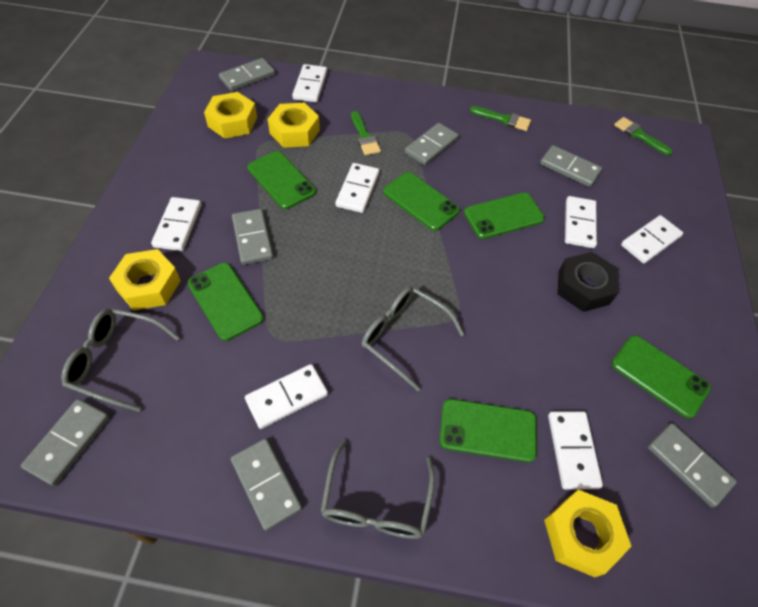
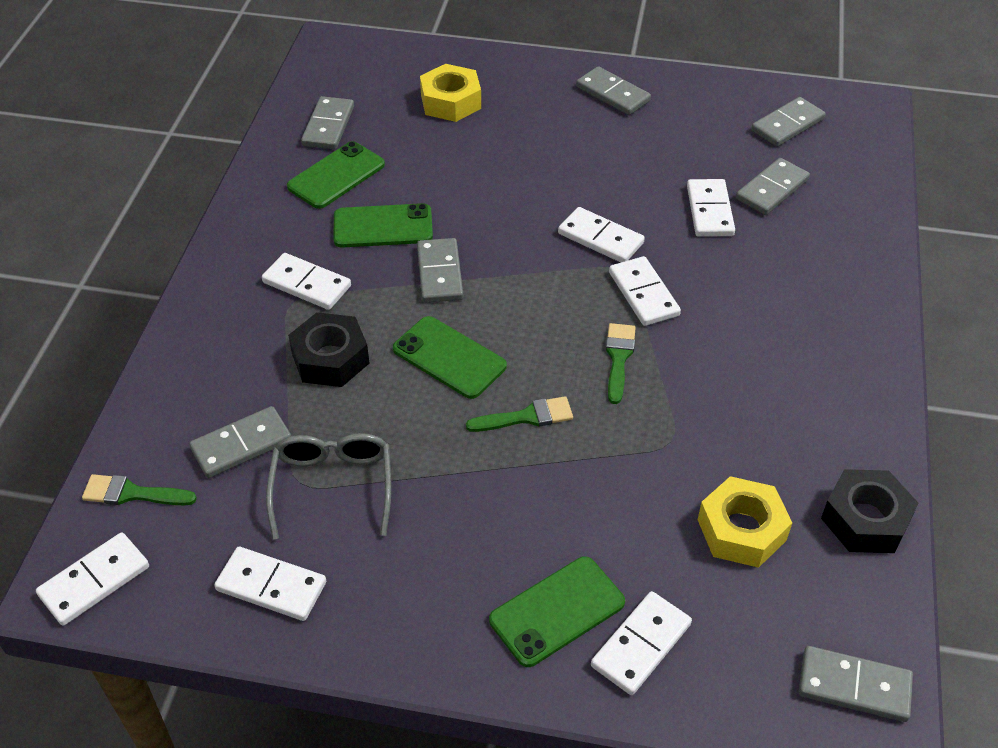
black nut: [557,252,618,312] = 1 -> [288,312,369,387] [821,469,918,553] = 2
green phone: [188,263,264,341] [247,151,316,209] [383,172,460,231] [440,399,537,462] [464,192,545,239] [612,335,711,418] = 6 -> [287,141,385,209] [333,203,433,248] [393,316,507,399] [489,556,625,667] = 4
grey glasses: [61,308,180,412] [320,439,435,539] [362,286,464,391] = 3 -> [266,433,391,540] = 1
yellow nut: [109,249,181,311] [204,92,257,139] [268,103,320,148] [544,490,632,577] = 4 -> [420,64,481,122] [698,476,792,568] = 2

